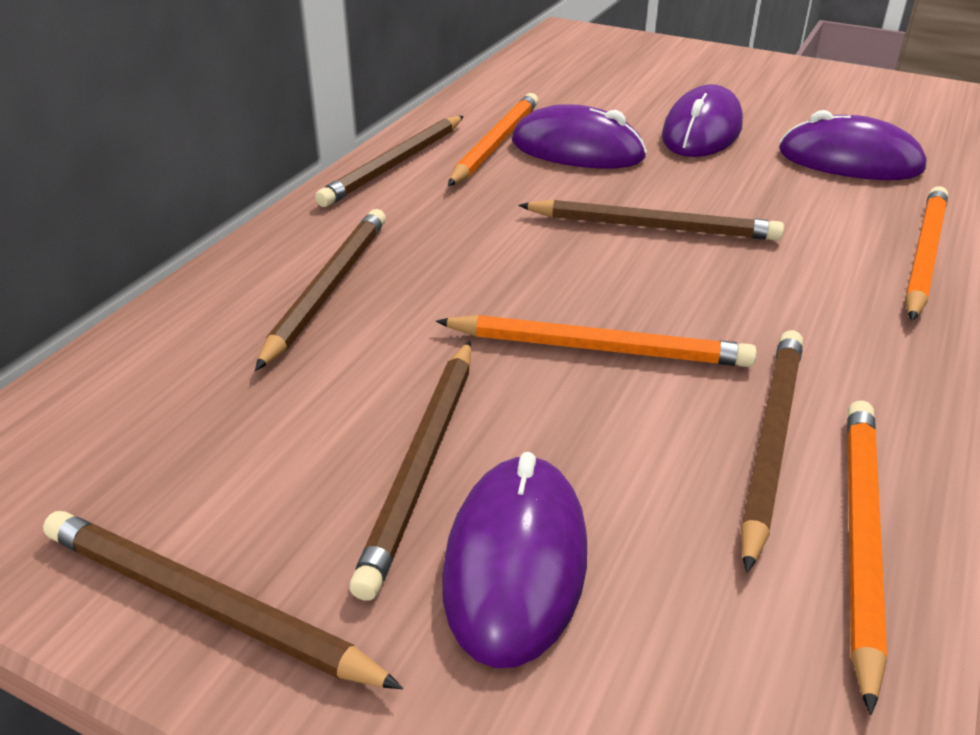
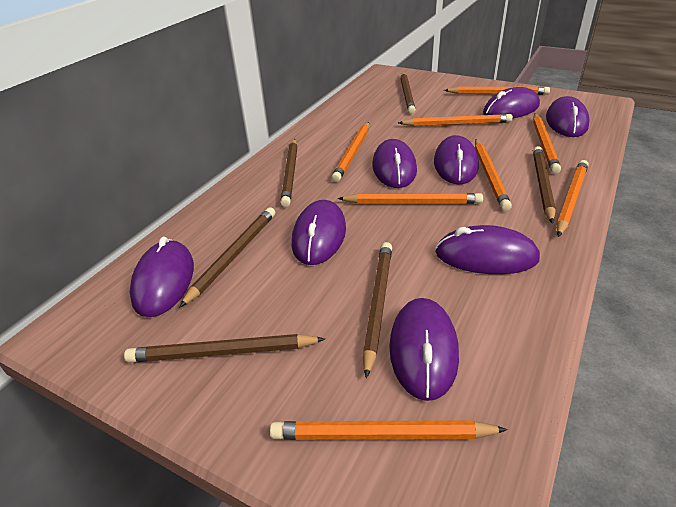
orange pencil: [436,315,757,367] [448,93,538,186] [847,401,887,715] [905,186,948,321] = 4 -> [270,420,508,440] [331,122,369,182] [338,193,483,204] [398,114,513,126] [444,87,550,95] [475,139,512,211] [533,114,561,174] [557,160,588,237] = 8
purple mouse: [442,452,587,668] [512,104,647,169] [662,84,743,157] [779,110,927,180] = 4 -> [130,237,194,317] [292,200,346,265] [372,139,417,188] [389,298,459,401] [434,135,479,185] [435,225,540,274] [483,87,540,118] [546,96,590,137] = 8

